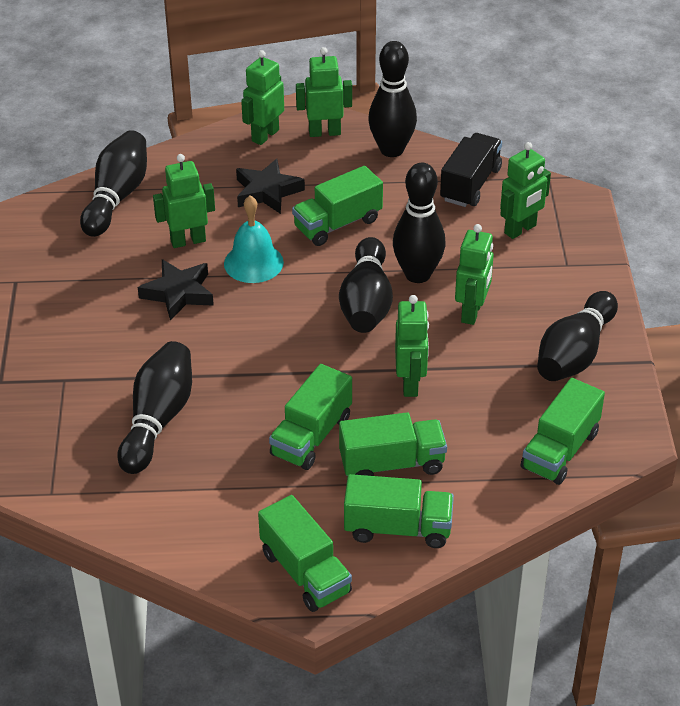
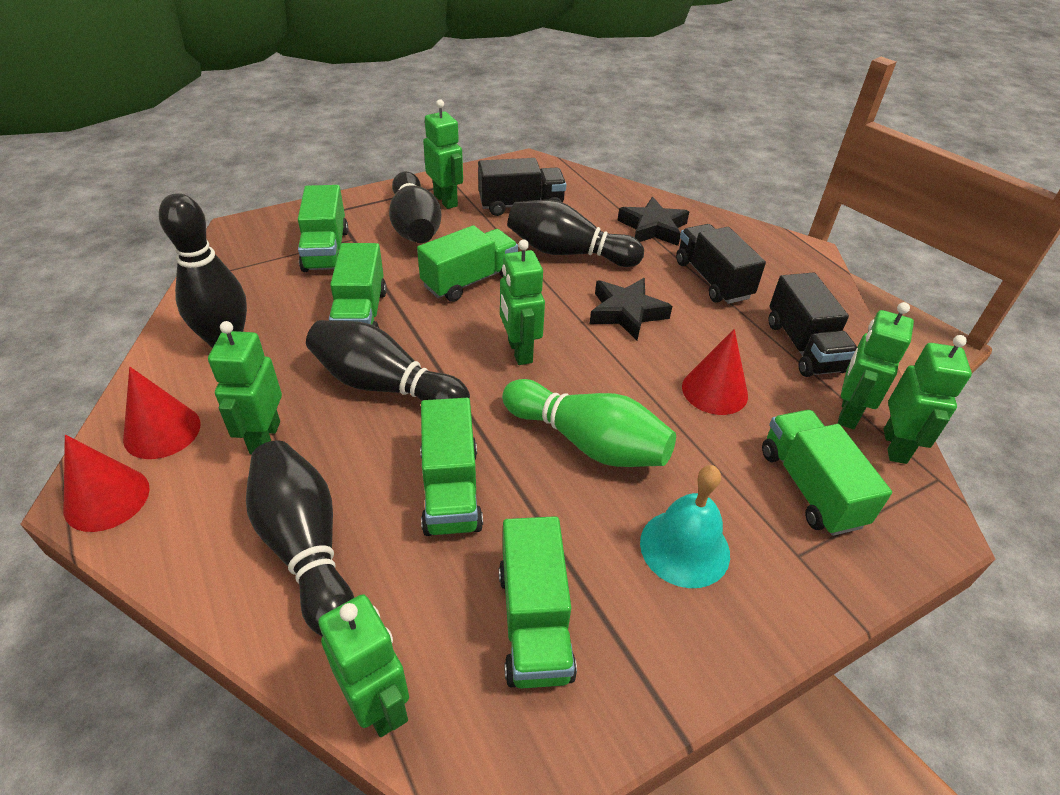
black bowling pin: [80,130,147,237] [117,341,192,474] [339,237,393,333] [368,41,417,157] [393,163,446,283] [537,291,618,381] = 6 -> [159,193,247,348] [246,440,354,637] [306,320,470,401] [389,171,441,243] [507,200,644,267] = 5
black truck: [440,133,502,207] = 1 -> [478,158,566,216] [676,224,766,304] [769,272,857,377] = 3
green bowling pin: none = 0 -> [502,379,676,467] = 1
red cone: none = 0 -> [64,435,150,532] [123,367,201,459] [682,329,748,415] = 3

